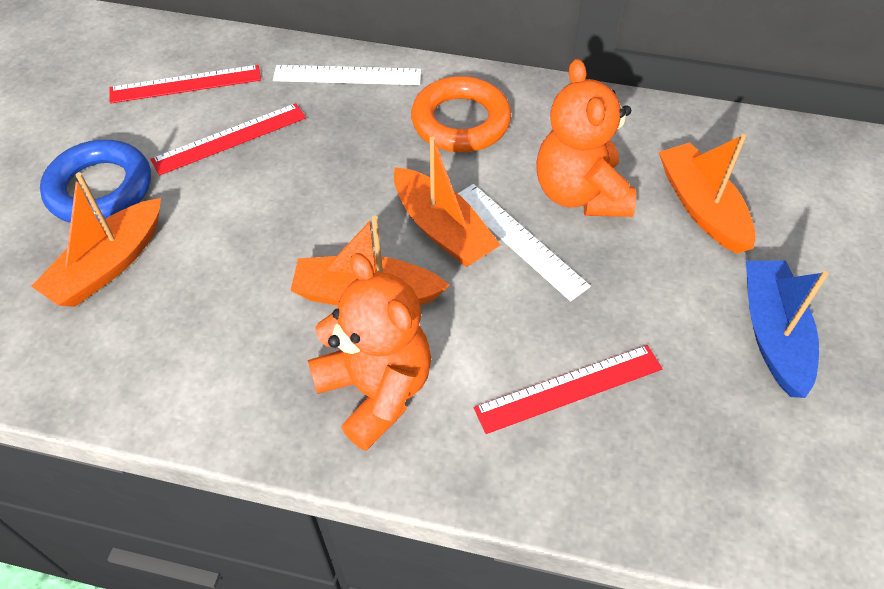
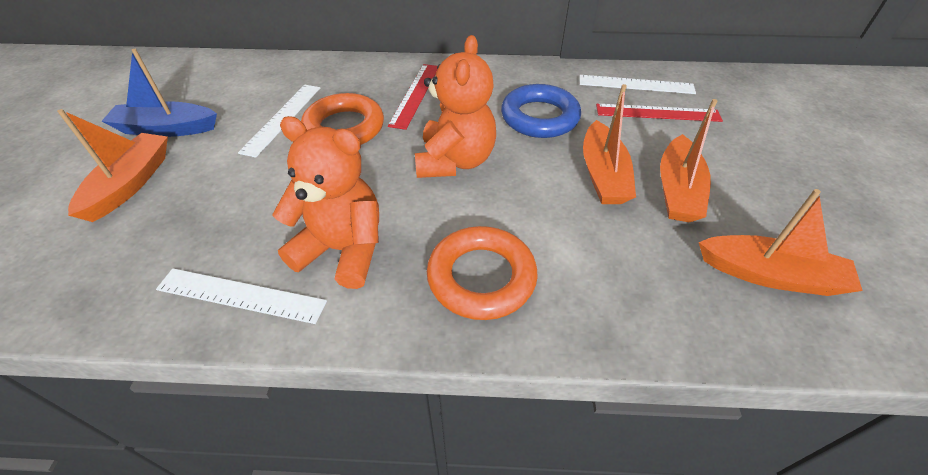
orange ring: [411,76,511,152] = 1 -> [301,93,384,145] [427,226,538,320] = 2
red ruler: [110,65,261,104] [150,103,306,176] [474,345,663,434] = 3 -> [388,64,438,130] [596,104,723,122] = 2
white ruler: [273,65,421,85] [458,184,591,301] = 2 -> [156,268,327,324] [238,85,321,158] [580,75,696,94] = 3

